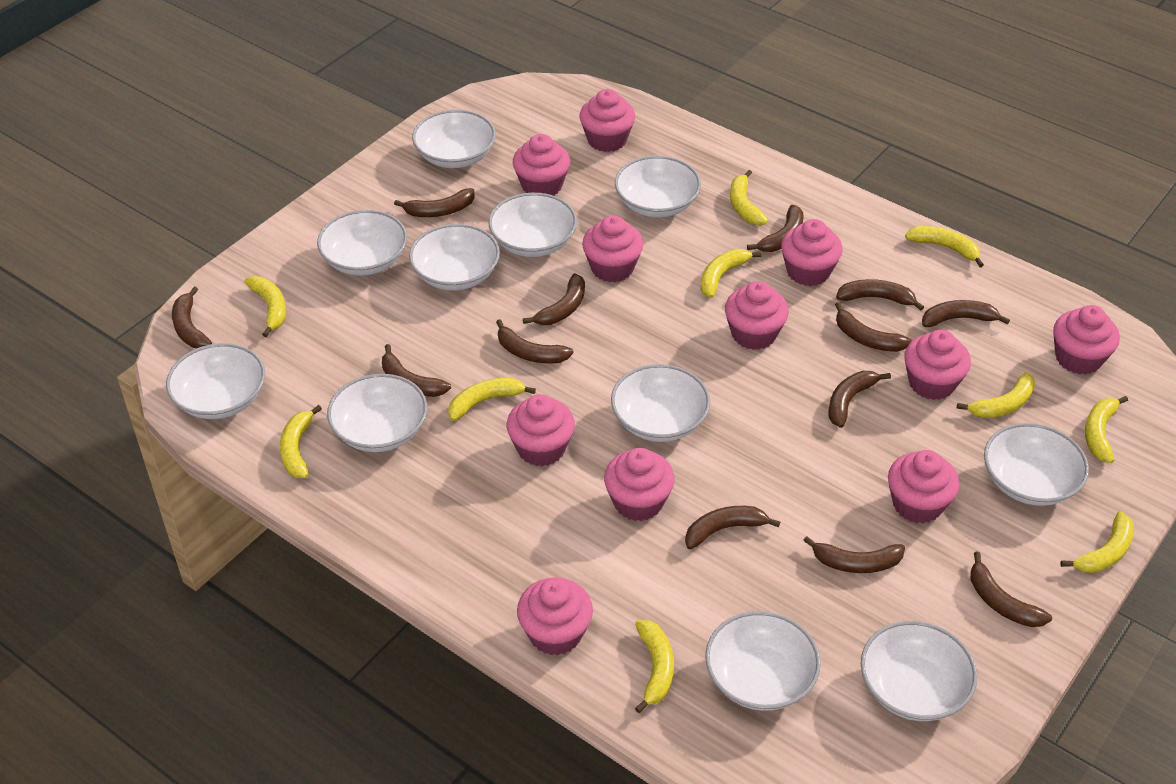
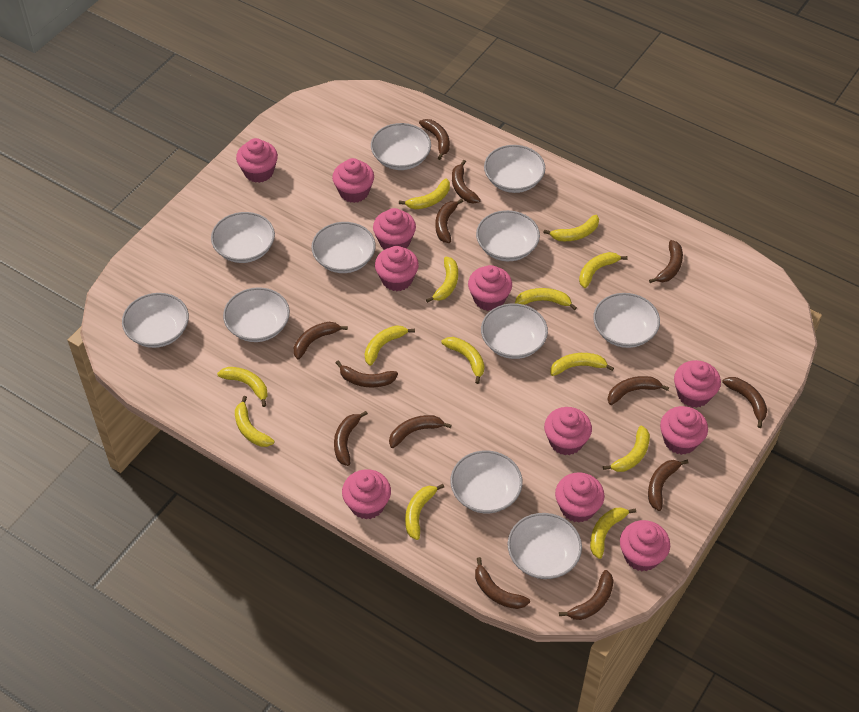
yellow banana: [244,276,286,337] [280,405,322,478] [448,378,536,421] [635,620,674,713] [701,249,762,298] [730,170,768,225] [905,226,984,267] [957,372,1035,418] [1060,511,1134,573] [1085,396,1128,463] = 10 -> [217,367,268,407] [235,396,274,447] [365,325,415,366] [399,179,450,210] [405,484,444,540] [426,257,458,303] [441,337,484,384] [515,288,577,310] [543,215,599,241] [551,353,614,376] [579,252,628,288] [590,507,636,559] [603,426,650,472] = 13

